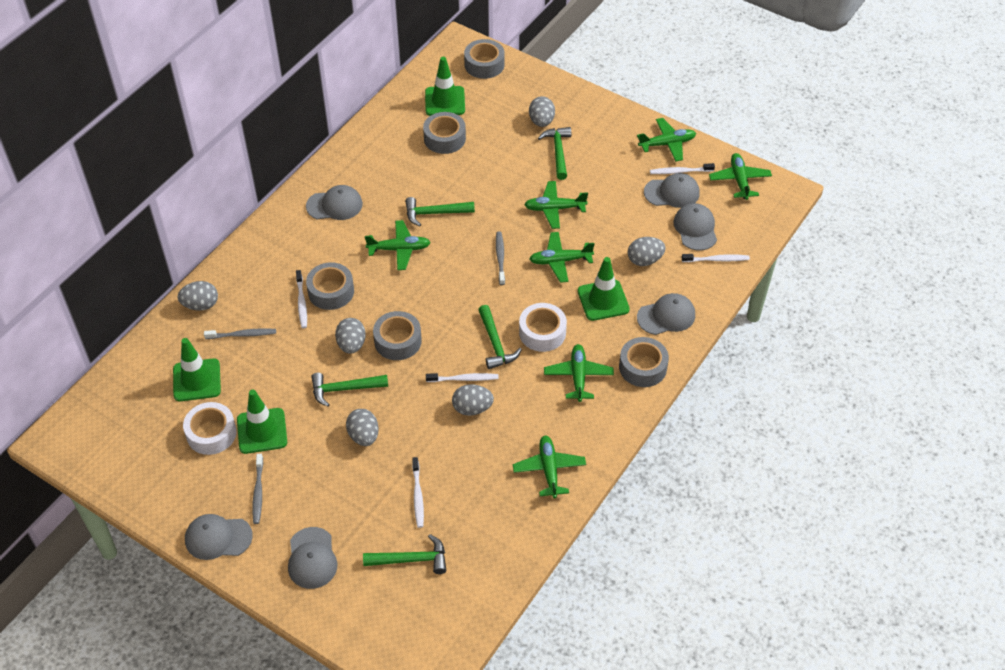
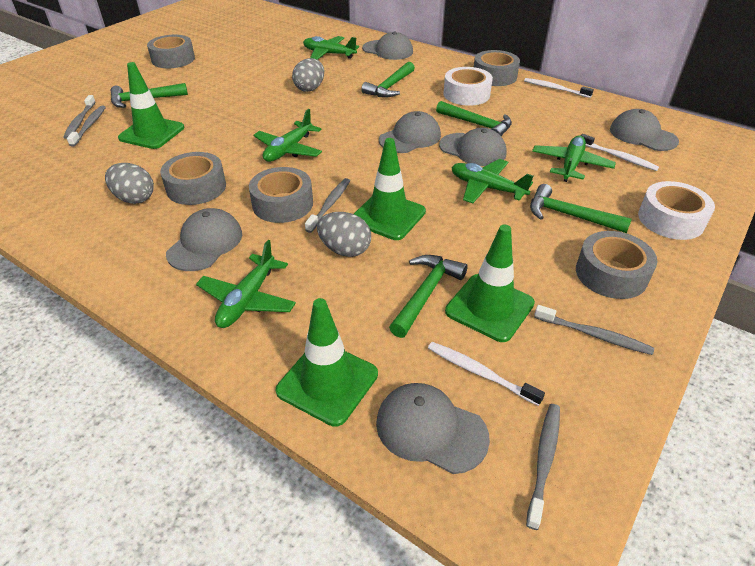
green plane: [365,220,431,270] [513,436,586,498] [524,181,588,229] [530,232,595,283] [544,344,614,402] [637,118,696,162] [709,153,772,200] = 7 -> [196,240,296,328] [253,109,322,162] [303,36,359,60] [451,159,533,204] [532,135,616,182] = 5
grey egg: [177,281,218,311] [335,318,366,354] [346,409,379,446] [452,384,494,416] [529,96,555,127] [628,237,666,266] = 6 -> [105,163,154,204] [292,58,324,92] [317,212,371,257] = 3
grey toothbrush: [204,328,276,339] [252,454,263,524] [496,232,505,285] = 3 -> [63,95,96,139] [67,106,106,147] [305,178,350,233] [526,404,560,530] [534,305,654,355] = 5
white toothbrush: [296,270,307,328] [412,457,424,528] [426,373,499,382] [650,163,715,174] [682,254,750,262] = 5 -> [428,342,545,406] [524,78,594,98] [580,134,659,171] = 3

